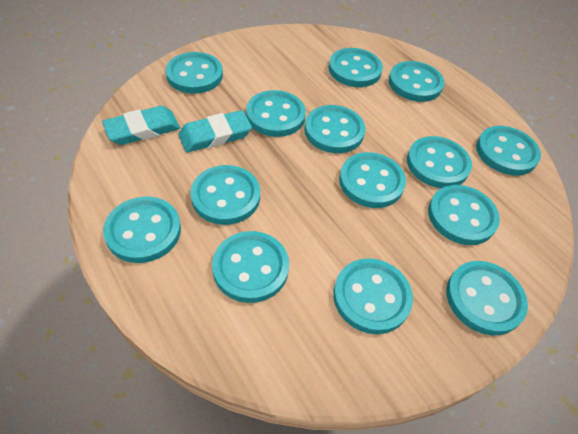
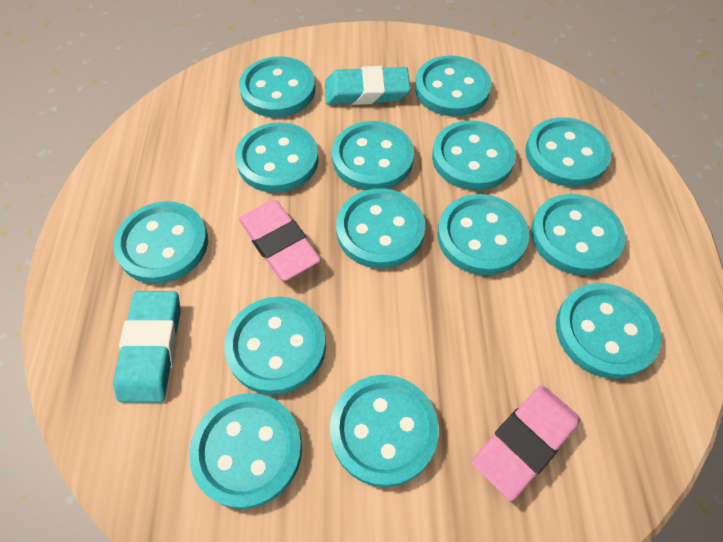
pink eraser: none = 0 -> [239,200,321,281] [472,385,580,501] = 2

